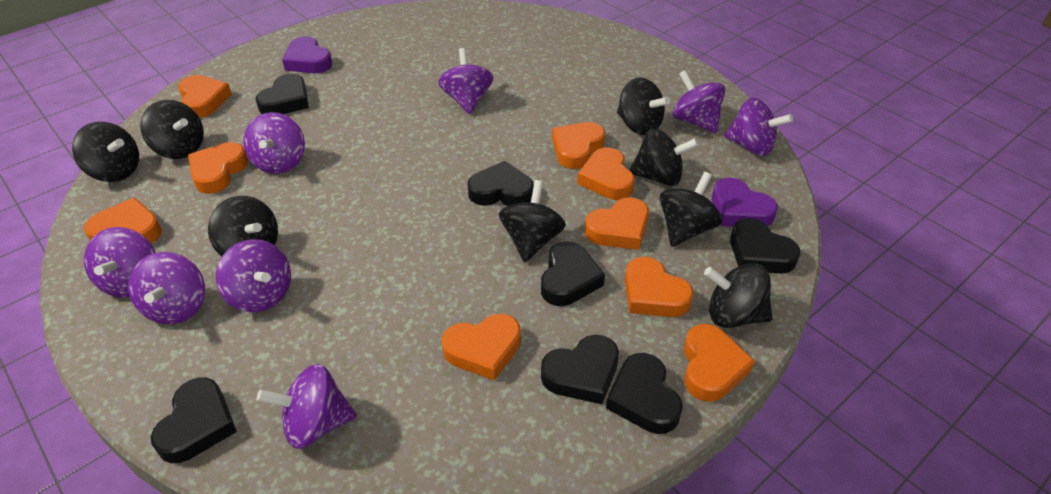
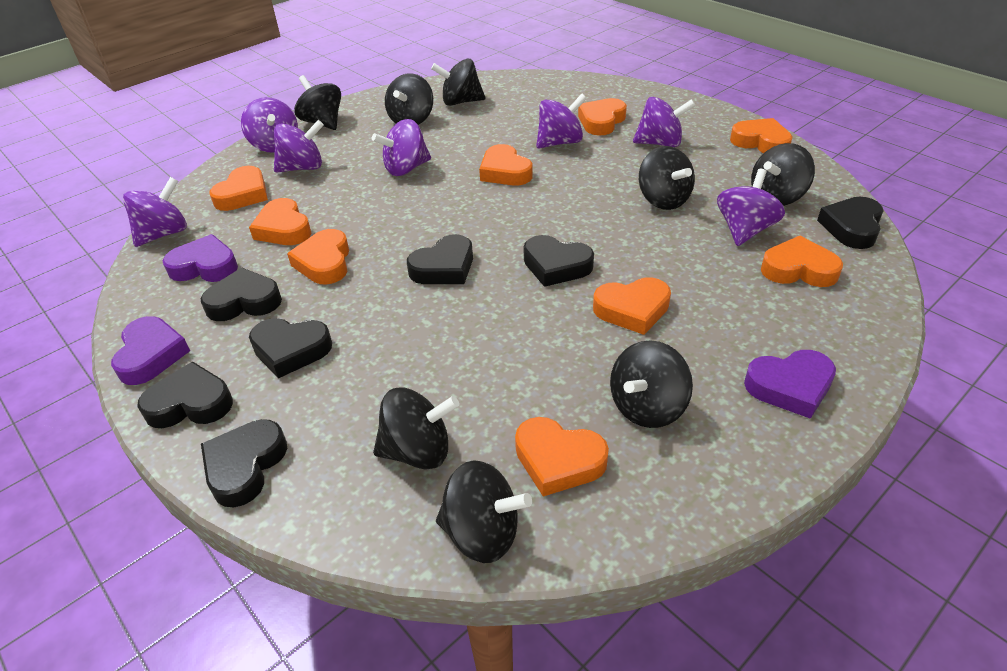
purple heart: [282,36,332,73] [712,178,778,227] = 2 -> [111,316,190,385] [163,234,238,282] [744,350,836,419] = 3
purple spinning top: [84,227,156,298] [128,252,205,324] [216,239,291,312] [243,112,305,174] [257,364,357,449] [438,48,493,114] [673,70,725,133] [724,98,793,156] = 8 -> [123,177,187,247] [241,97,298,153] [274,120,324,173] [372,119,431,176] [536,94,587,148] [633,97,695,147] [717,169,785,246] = 7

